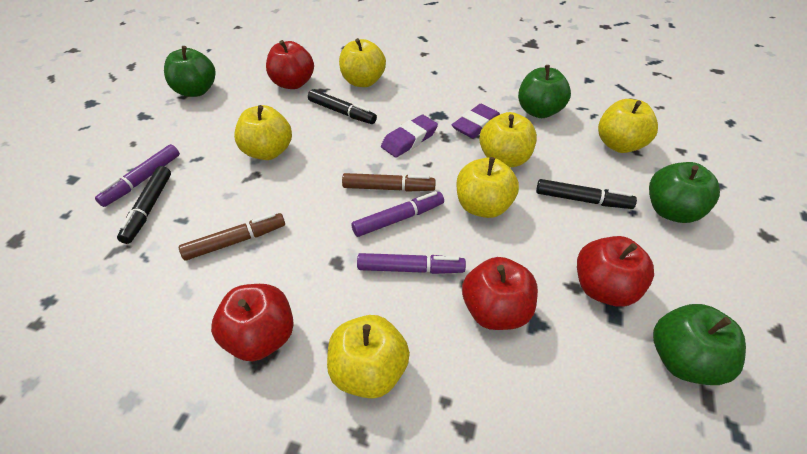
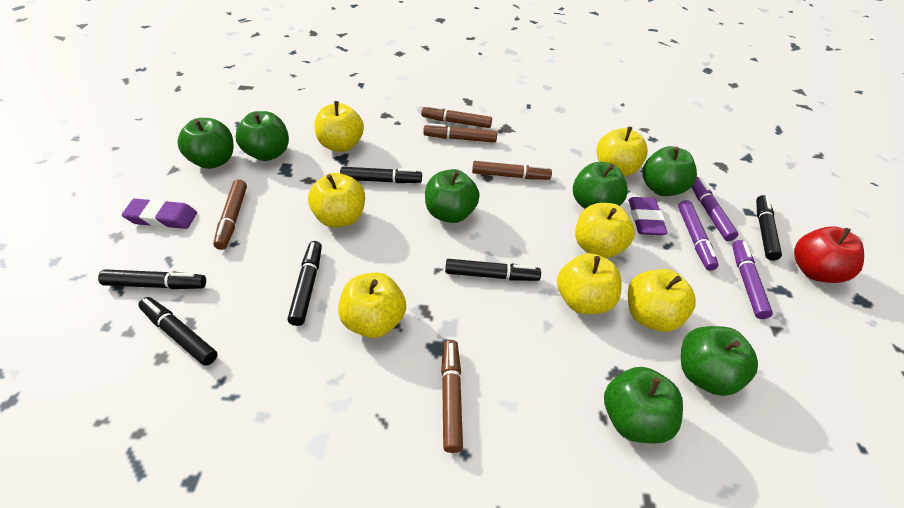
black marker: [117,166,171,244] [308,89,377,124] [536,179,637,209] = 3 -> [98,269,206,289] [138,297,218,366] [288,241,322,326] [340,167,422,183] [445,259,541,281] [756,195,782,261] = 6
brown marker: [179,213,285,261] [342,173,436,192] = 2 -> [213,180,247,250] [421,105,492,128] [423,123,497,143] [441,340,463,453] [472,161,552,180] = 5
green apple: [164,46,215,97] [518,65,571,118] [649,162,720,223] [653,304,746,385] = 4 -> [177,118,234,169] [236,111,289,161] [425,169,480,223] [573,162,628,209] [604,367,683,443] [642,146,697,196] [681,326,758,396] = 7
red apple: [211,284,294,361] [266,40,314,89] [462,257,538,330] [577,236,654,307] = 4 -> [794,226,864,283] = 1
yellow apple: [234,105,292,160] [327,315,410,399] [339,38,386,87] [456,157,519,218] [479,112,537,168] [598,99,658,153] = 6 -> [308,173,365,228] [315,101,364,152] [338,272,406,338] [557,253,621,314] [575,203,635,258] [596,127,648,176] [628,269,696,332] = 7

